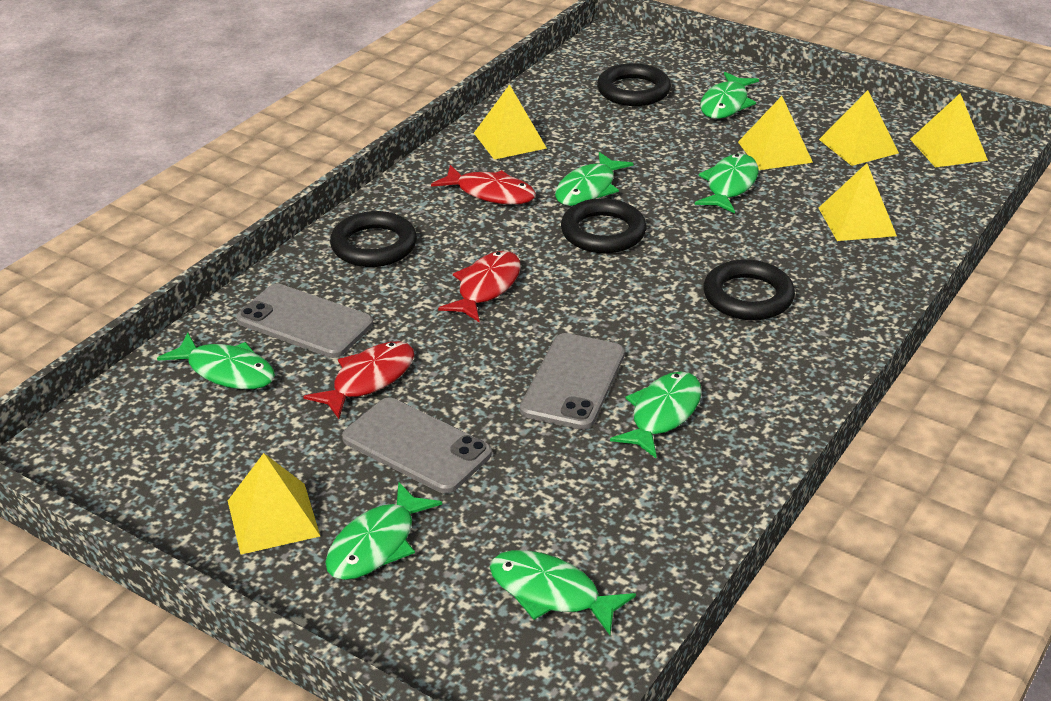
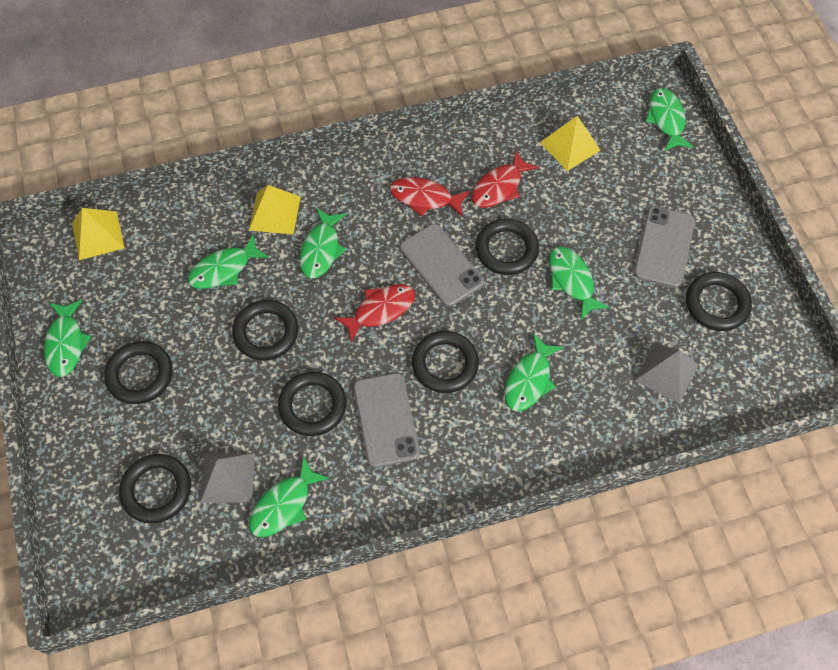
black ring: [330,211,417,267] [561,198,646,253] [597,63,671,106] [703,259,795,320] = 4 -> [104,341,173,404] [119,454,191,523] [232,300,299,361] [278,371,347,436] [412,331,479,393] [476,219,539,275] [686,272,752,331] = 7
grey pyramid: none = 0 -> [200,453,255,503] [634,343,699,403] = 2
yellow pyramid: [228,453,320,555] [474,84,547,160] [738,96,813,170] [819,90,899,166] [819,163,897,241] [910,94,988,167] = 6 -> [72,208,124,260] [249,185,301,234] [540,116,601,171] = 3

